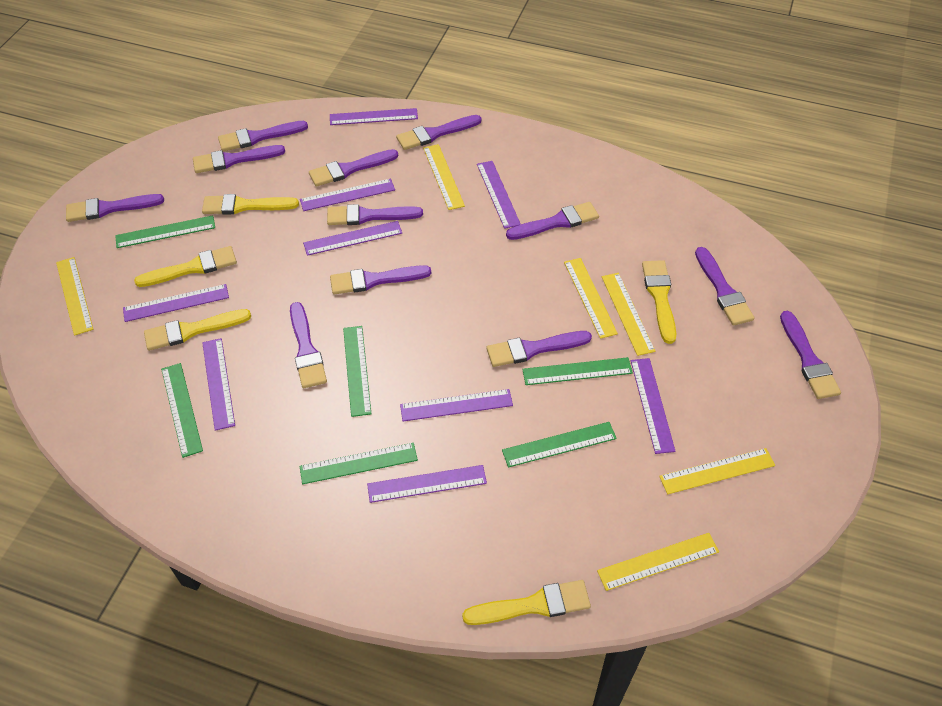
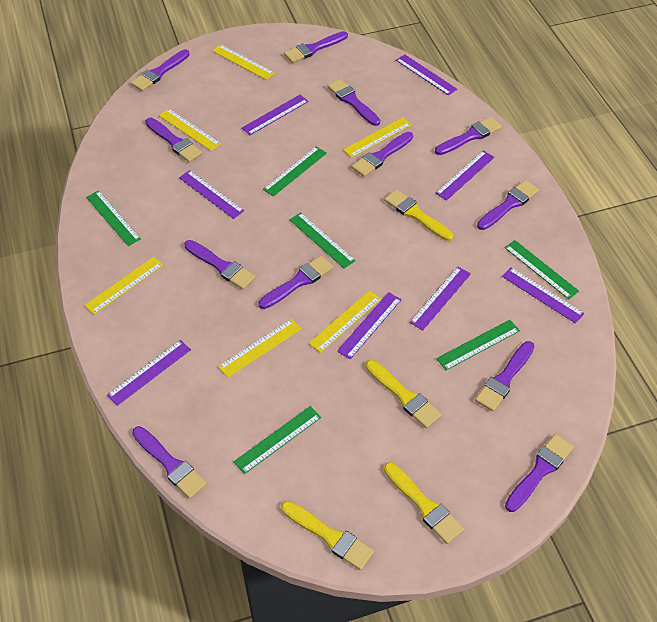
purple ruler: [123,284,229,322] [202,338,235,431] [300,179,395,211] [303,221,402,256] [330,108,418,125] [367,465,487,503] [400,389,513,421] [477,161,521,229] [631,358,676,454] = 9 -> [107,340,191,406] [179,170,244,219] [242,95,309,135] [337,292,402,359] [396,54,457,96] [410,267,471,330] [435,151,494,200] [502,267,584,324] = 8
yellow brush: [134,246,237,287] [144,309,251,351] [202,194,299,215] [462,580,591,625] [642,260,676,344] = 5 -> [281,501,374,570] [366,360,442,428] [384,189,453,241] [384,462,464,544] = 4

